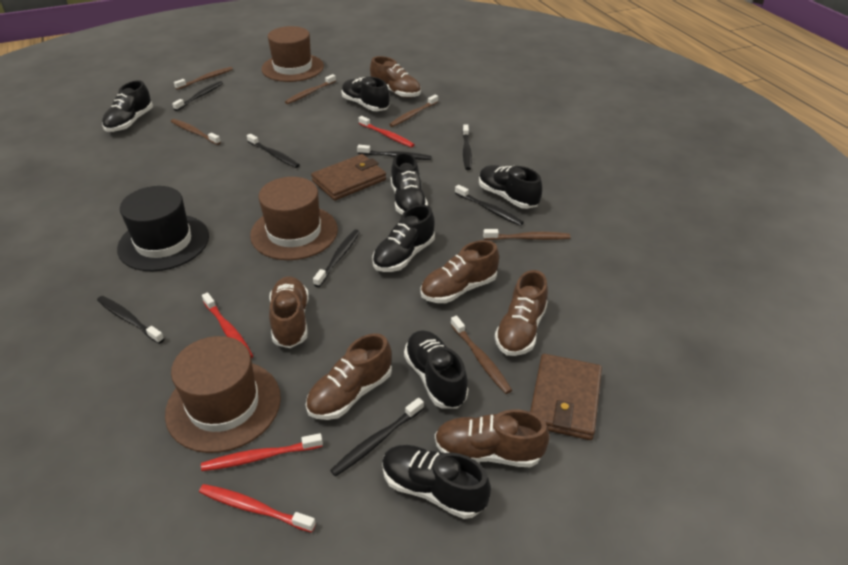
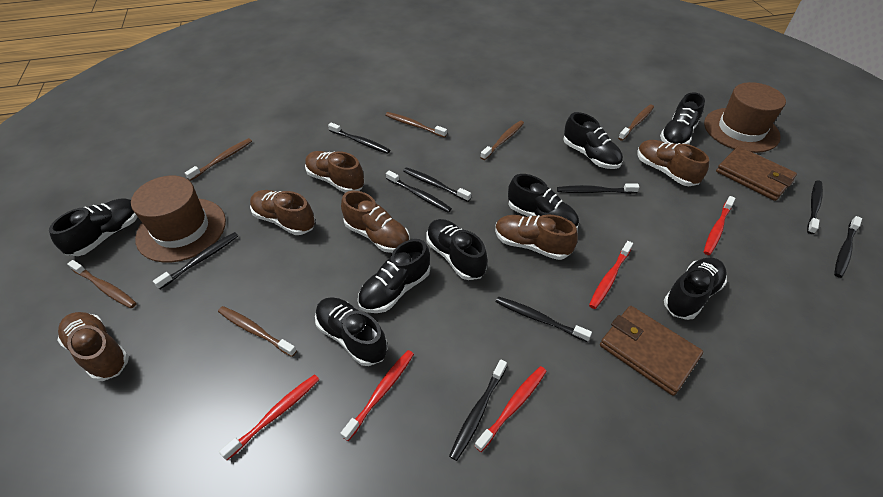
black hat: [117,186,209,271] = 1 -> none = 0
black shoe: [102,80,153,132] [341,77,390,111] [372,205,435,272] [382,445,491,519] [391,152,428,215] [404,330,468,409] [479,165,542,209] = 7 -> [49,198,137,256] [315,297,388,366] [358,239,430,313] [426,219,487,280] [508,174,579,229] [563,112,623,169] [660,92,705,144] [664,257,727,320] = 8
black toothbrush: [97,296,164,344] [172,81,223,111] [247,134,300,168] [313,230,360,287] [330,398,424,477] [357,145,432,160] [455,185,524,226] [462,124,472,170] = 8 -> [153,232,238,289] [328,123,390,154] [386,170,452,213] [403,167,471,202] [449,360,507,461] [496,296,592,342] [557,183,639,194] [807,180,823,234] [834,216,862,278] = 9
brown hat: [165,336,281,453] [250,177,338,260] [261,26,324,82] = 3 -> [131,176,226,263] [704,82,786,153] = 2
red toothbrush: [199,484,316,533] [201,433,323,471] [202,292,253,358] [359,116,415,148] = 4 -> [219,374,320,460] [340,350,414,441] [475,366,547,452] [589,241,633,309] [704,196,735,255] = 5

